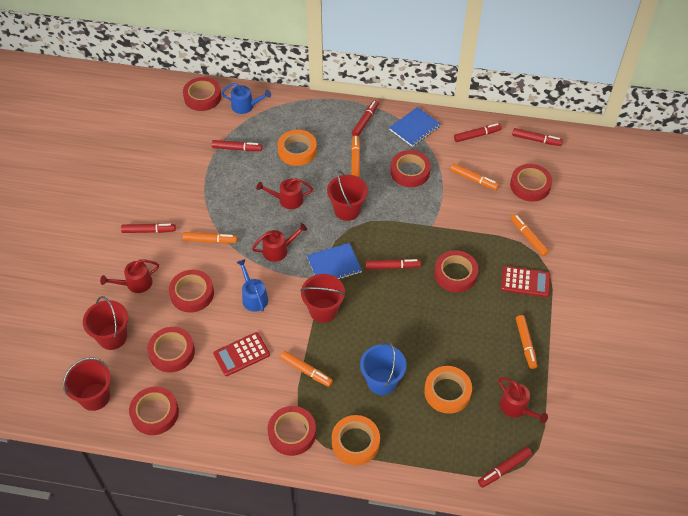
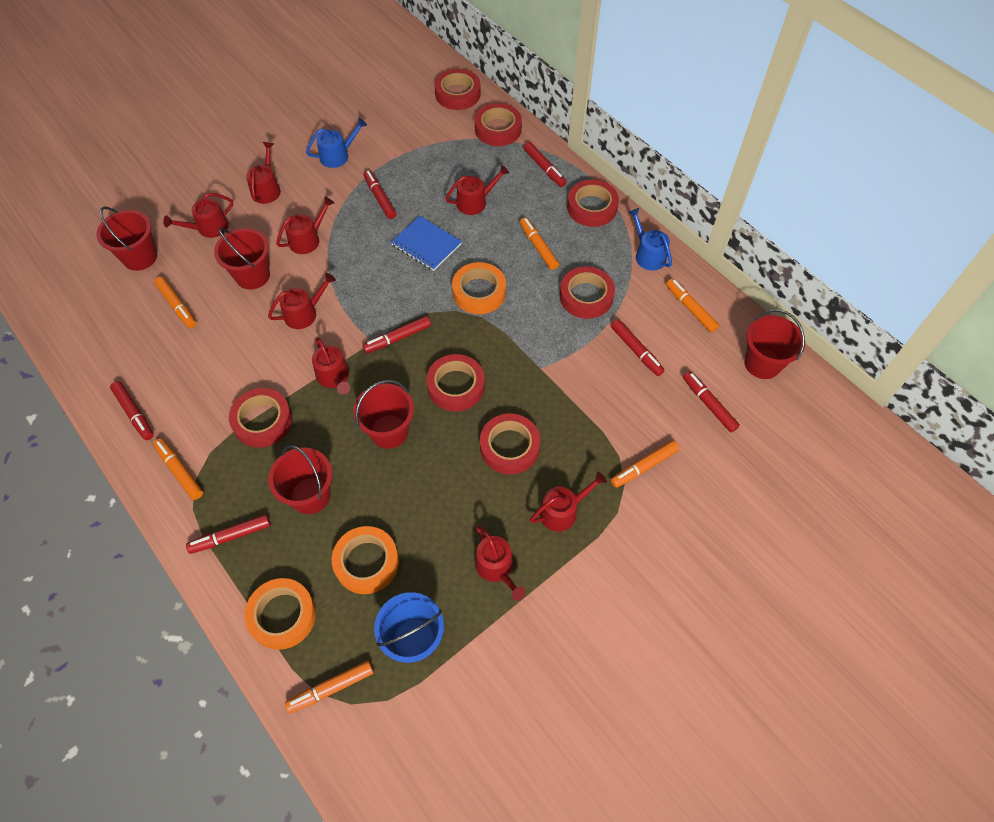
blue notebook: [307,243,362,279] [389,107,441,147] = 2 -> [391,216,462,271] = 1
red bucket: [63,357,111,411] [83,296,128,350] [300,274,346,323] [327,171,368,221] = 4 -> [96,207,157,271] [214,228,270,290] [268,445,332,514] [353,380,414,449] [744,309,805,379] = 5
red calculator: [213,332,270,376] [501,266,550,297] = 2 -> none = 0
red tape: [129,386,179,435] [147,327,195,372] [169,270,214,312] [183,77,221,111] [267,406,316,456] [390,150,431,187] [434,250,478,292] [510,164,552,202] = 8 -> [229,388,292,448] [426,354,485,411] [434,69,481,110] [475,103,522,146] [480,414,540,474] [560,267,615,319] [567,180,619,227] = 7
red watering can: [100,259,159,293] [252,223,307,262] [256,178,313,209] [498,378,548,423] = 4 -> [163,193,233,238] [246,142,281,204] [268,273,336,329] [276,197,334,254] [312,337,350,395] [445,165,509,215] [475,525,526,601] [529,472,607,532] = 8

